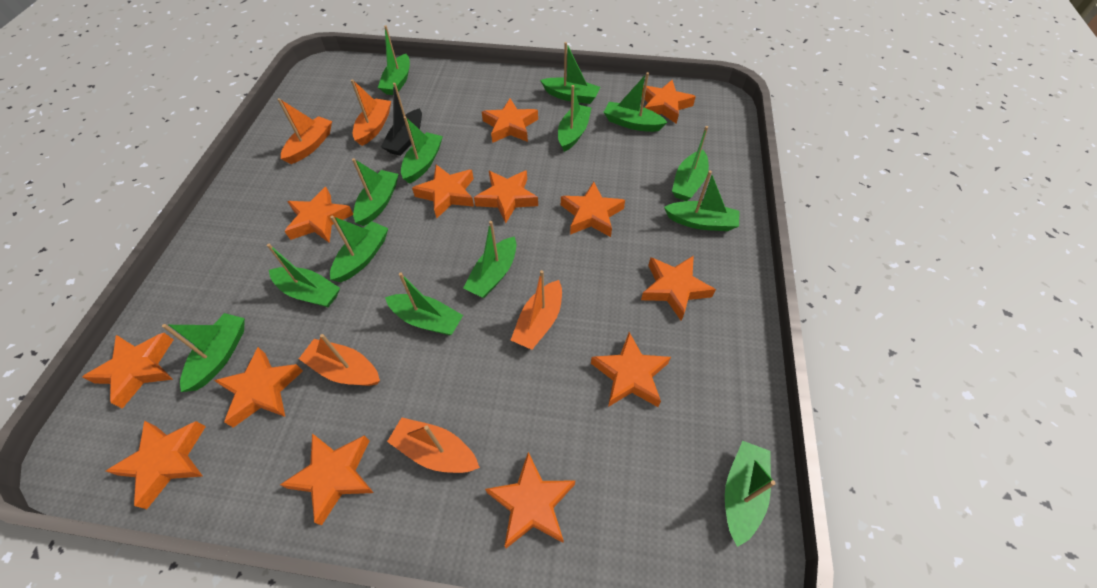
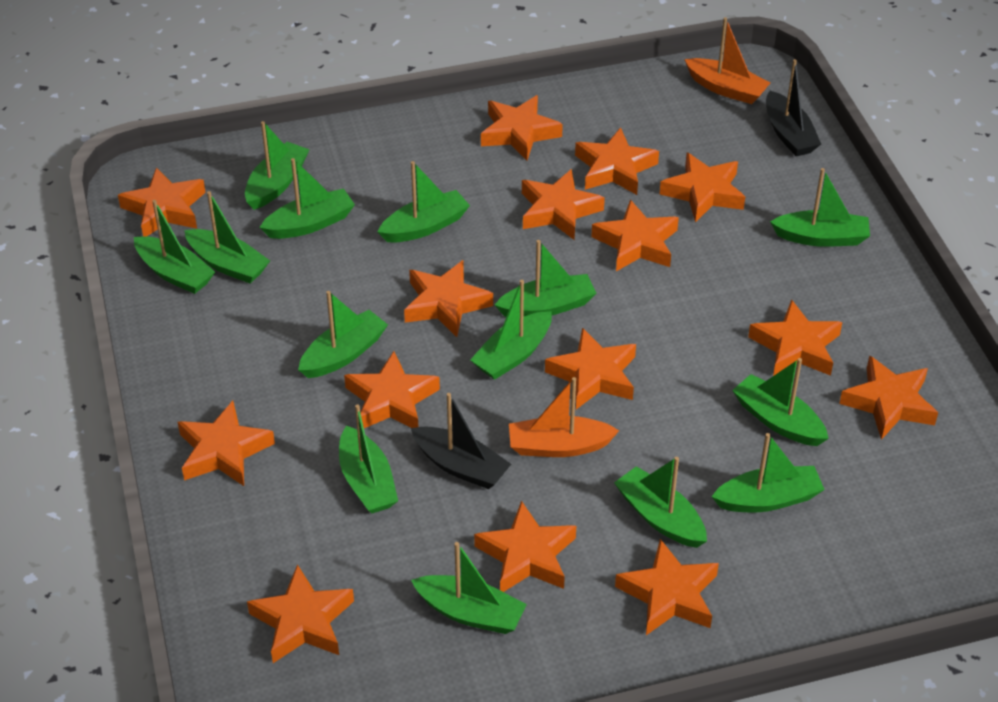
black boat: [381,83,422,156] = 1 -> [411,393,511,489] [766,59,821,156] = 2
orange boat: [277,98,332,164] [299,334,380,386] [351,79,391,146] [387,418,480,473] [511,270,562,350] = 5 -> [509,377,619,457] [684,17,770,104] = 2
orange star: [83,333,174,409] [106,421,206,509] [214,347,303,428] [280,433,374,526] [285,187,353,243] [412,165,474,218] [474,170,538,223] [482,99,538,143] [485,452,575,548] [561,182,625,237] [591,332,671,407] [641,256,716,321] [642,80,696,124] = 13 -> [118,167,206,236] [178,401,275,486] [247,564,354,663] [344,351,440,428] [404,260,493,337] [474,501,576,592] [481,95,563,160] [522,169,605,240] [545,328,636,409] [575,127,659,195] [591,200,679,271] [615,539,719,635] [660,153,745,222] [748,299,842,376] [839,355,938,440] = 15

